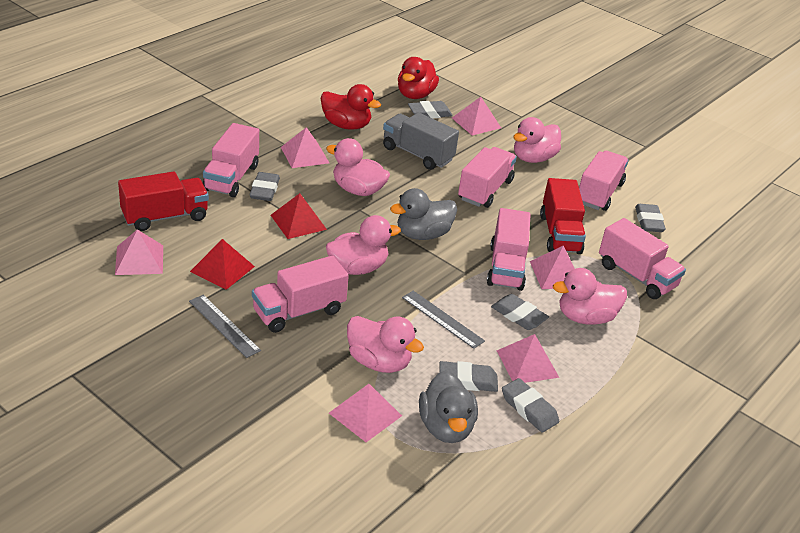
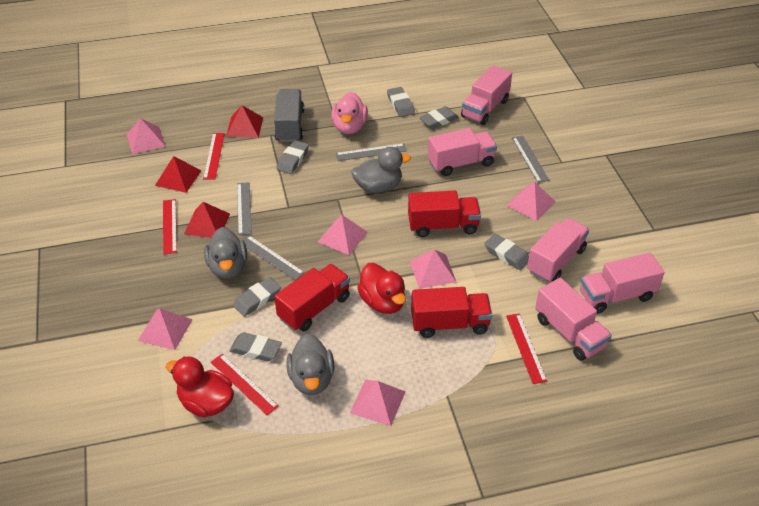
grey duck: [390,188,457,240] [419,370,478,443] = 2 -> [204,227,247,279] [287,334,334,395] [351,147,411,193] = 3
grey ruler: [189,295,261,358] [402,291,485,349] = 2 -> [237,182,252,235] [243,235,305,280] [336,143,407,161] [512,136,549,183] = 4
pink duck: [326,138,390,196] [326,215,401,275] [347,316,424,373] [513,117,561,163] [553,268,627,325] = 5 -> [331,92,368,134] = 1
pink truck: [203,123,259,197] [252,256,349,333] [458,147,517,208] [487,208,531,291] [579,151,629,211] [599,218,686,299] = 6 -> [428,128,497,176] [461,65,512,125] [527,218,589,282] [535,278,612,361] [580,253,665,314] = 5
red pyramid: [190,239,255,290] [271,193,327,239] = 2 -> [155,156,201,193] [184,202,230,238] [226,105,263,138] = 3
red ruler: none = 0 -> [163,199,177,254] [203,133,225,179] [211,354,279,415] [506,313,547,384] = 4
red truck: [118,171,209,231] [540,178,586,254] = 2 -> [274,264,350,331] [408,191,481,237] [411,287,492,338] = 3

